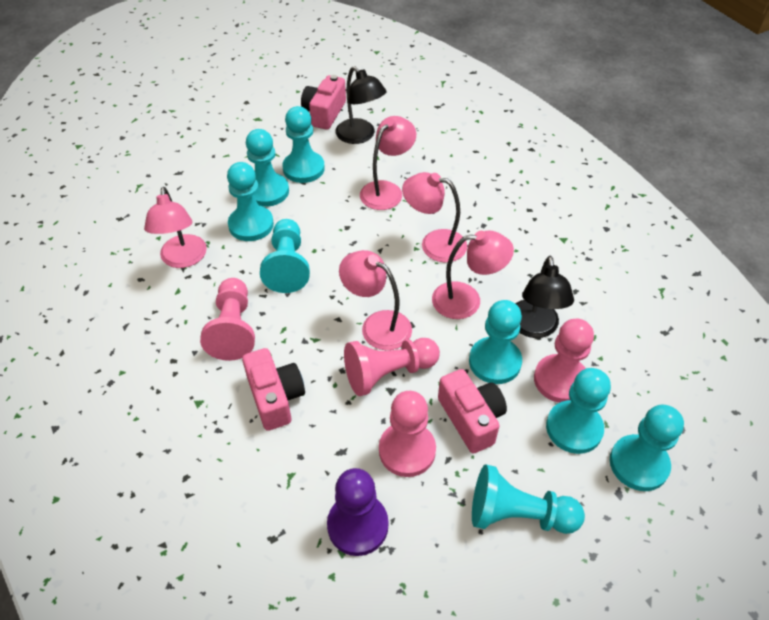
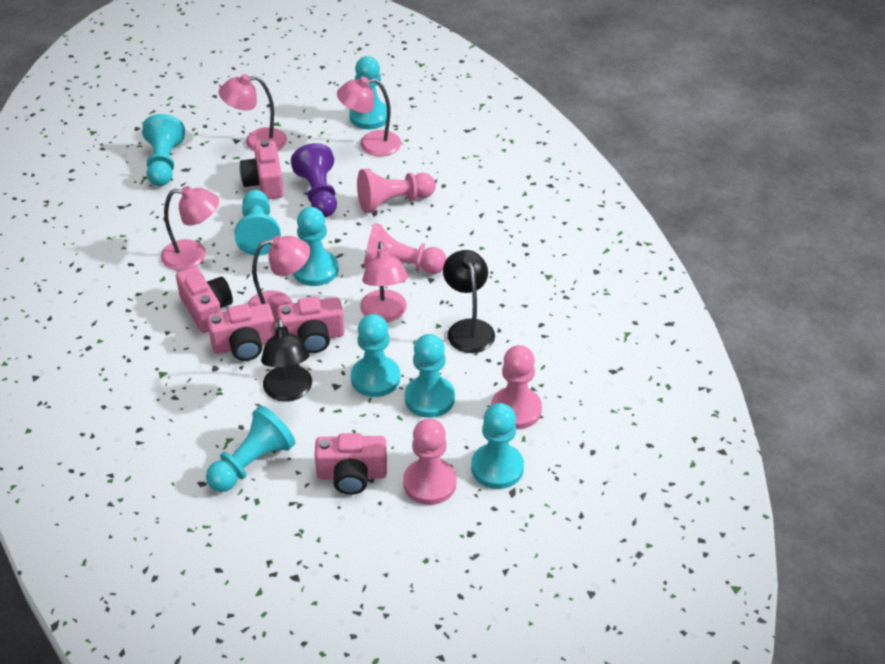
pink camera: [242,348,305,431] [301,75,346,130] [438,369,507,453] = 3 -> [176,267,233,333] [207,304,275,361] [240,140,284,199] [277,297,344,353] [315,433,387,495] = 5

